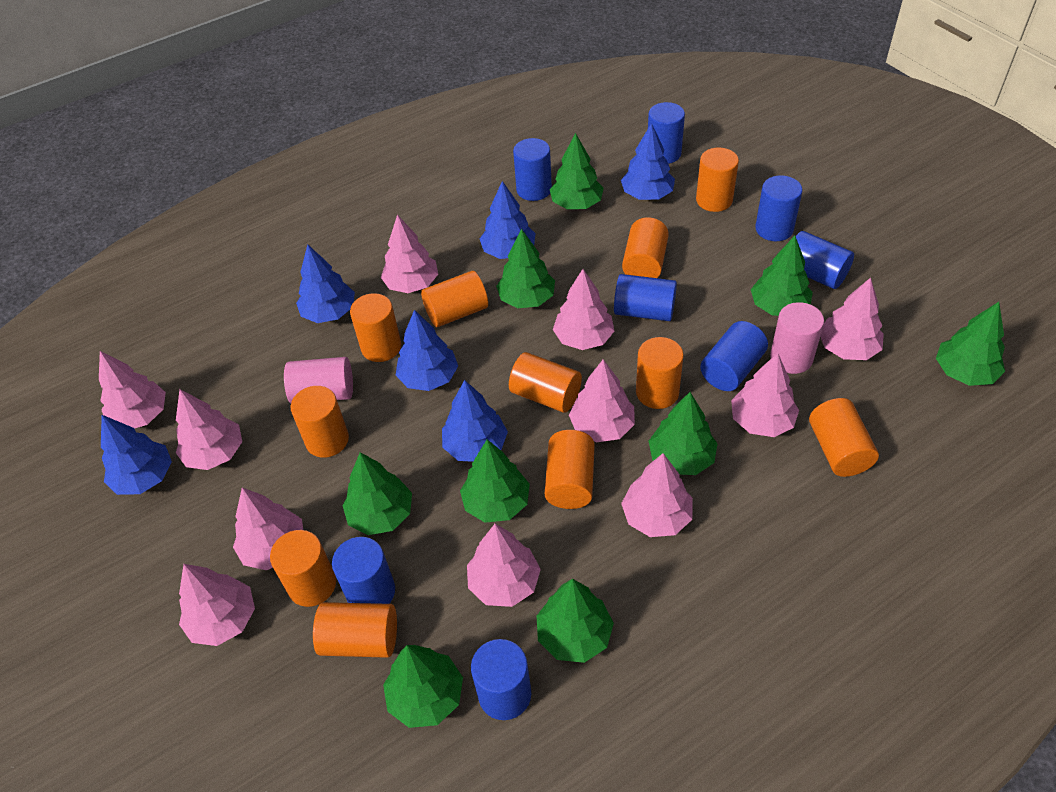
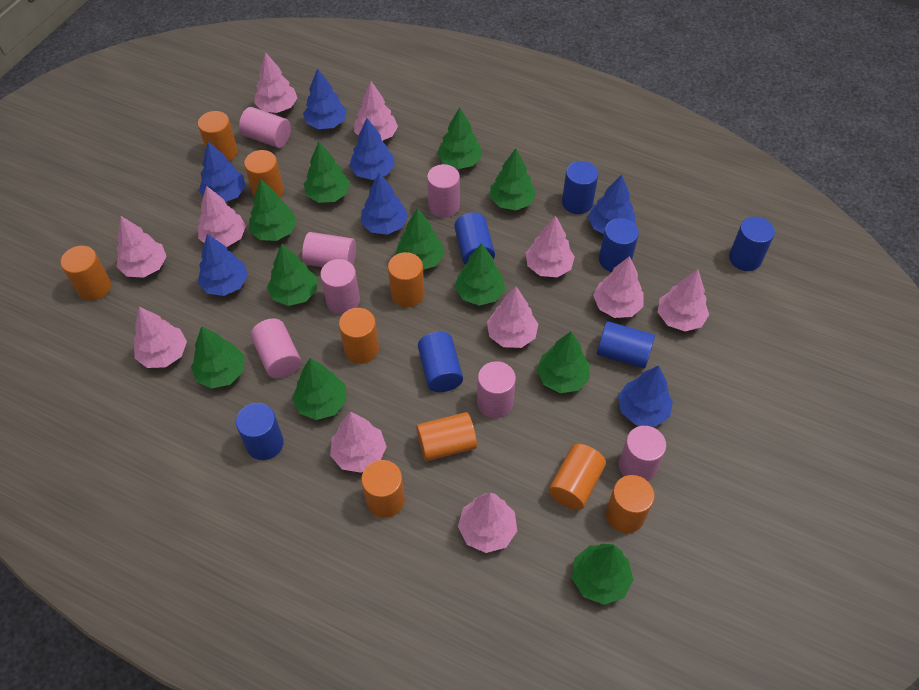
blue cylinder: [332,537,395,604] [471,639,531,720] [513,138,552,201] [614,274,677,321] [648,102,685,164] [700,321,768,391] [755,175,802,241] [796,231,854,289] = 8 -> [236,403,284,460] [418,332,463,392] [454,212,495,265] [562,161,599,214] [597,321,655,369] [599,218,639,272] [729,217,775,271] = 7
blue tree: [101,415,172,495] [296,244,355,323] [396,310,458,391] [442,380,508,462] [480,181,535,259] [621,123,675,200] = 6 -> [198,234,248,296] [199,141,246,202] [303,68,347,129] [349,118,395,180] [361,173,408,235] [588,175,635,234] [618,366,673,427] = 7
green tree: [342,452,412,535] [383,645,463,728] [460,440,530,523] [496,229,555,308] [537,579,614,663] [549,133,604,209] [649,392,718,475] [751,236,813,316] [936,302,1005,386] = 9 -> [191,326,245,388] [249,179,297,241] [267,244,317,306] [292,358,347,420] [304,142,350,203] [395,208,445,270] [437,107,482,169] [455,243,505,306] [490,149,536,210] [537,332,590,393] [572,544,633,605] = 11
orange cylinder: [270,530,336,607] [291,386,349,458] [313,602,397,658] [350,293,401,362] [421,271,488,327] [509,352,582,413] [545,430,595,509] [622,217,669,278] [636,337,684,409] [696,148,739,212] [809,398,879,477] = 11 -> [61,246,111,301] [198,111,238,162] [244,150,284,198] [339,308,379,364] [361,460,405,518] [388,252,424,307] [416,412,477,461] [549,444,606,510] [606,475,655,533] = 9
pink cylinder: [284,357,353,403] [770,302,824,374] = 2 -> [239,107,291,148] [251,318,301,378] [302,232,356,267] [320,259,360,314] [427,164,460,218] [477,361,516,418] [619,426,666,481] = 7

